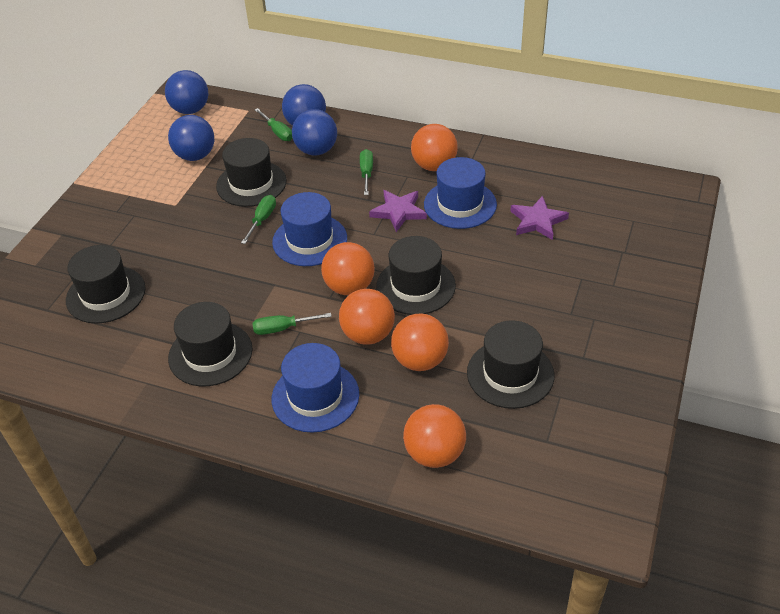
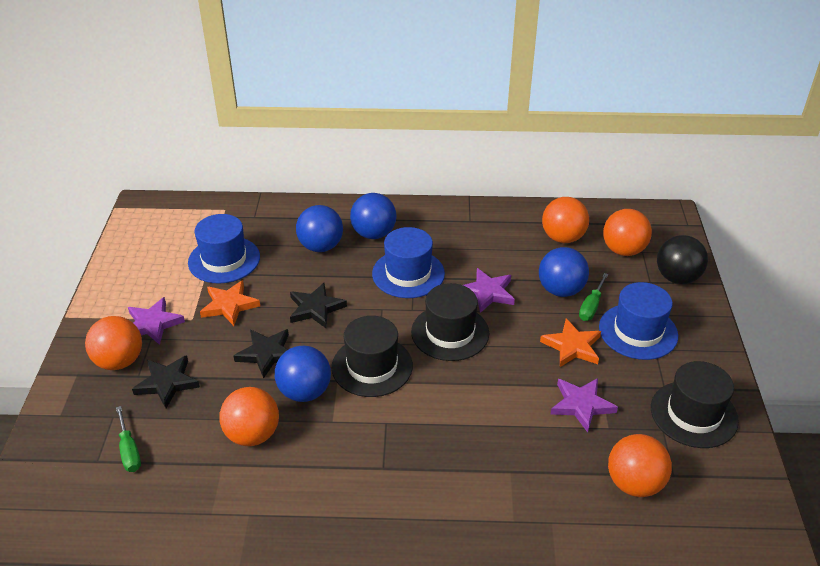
black ball: none = 0 -> [657,235,708,284] = 1
black hat: [66,245,146,324] [168,302,253,386] [216,138,287,207] [376,236,456,315] [467,320,554,409] = 5 -> [331,316,413,397] [411,283,489,361] [651,361,739,448] = 3
black star: none = 0 -> [132,355,200,408] [234,329,289,379] [290,283,347,328] = 3
green screwdriver: [241,195,276,244] [252,313,332,335] [255,108,293,141] [360,149,373,195] = 4 -> [116,406,141,472] [579,273,608,321] = 2
orange star: none = 0 -> [200,280,260,326] [540,318,601,367] = 2
purple star: [369,190,427,232] [510,196,569,240] = 2 -> [128,297,185,345] [463,268,515,313] [551,378,618,433] = 3

